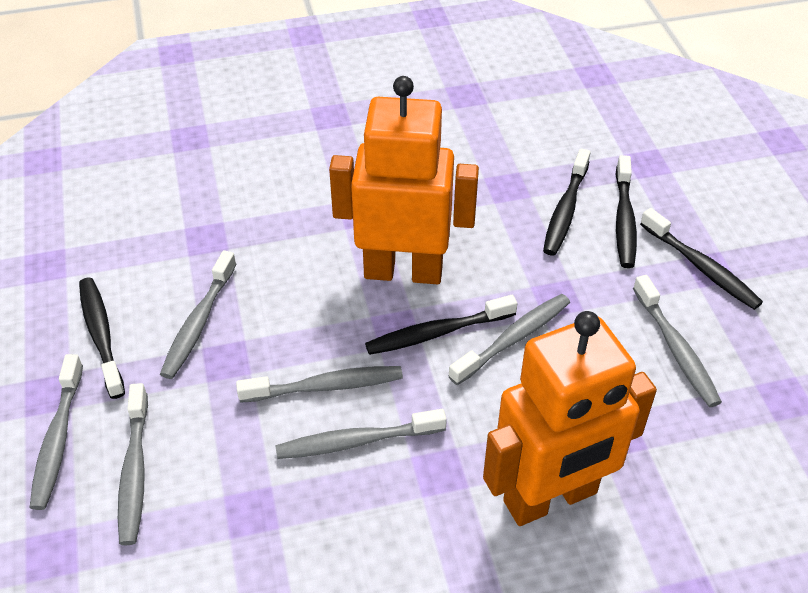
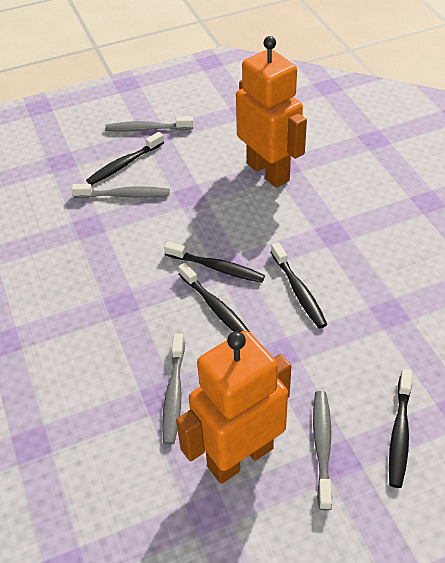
grey toothbrush: [30,354,83,510] [118,383,148,545] [160,250,236,379] [236,366,403,403] [275,409,447,459] [448,294,570,385] [633,275,722,407] = 7 -> [72,184,170,198] [105,116,194,132] [162,333,185,445] [313,391,332,510] = 4

